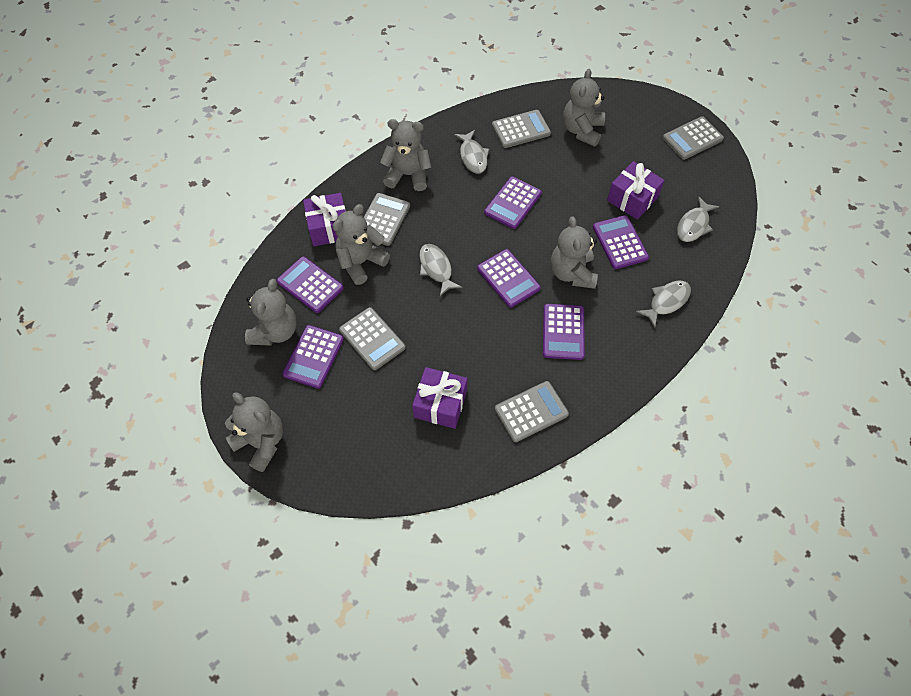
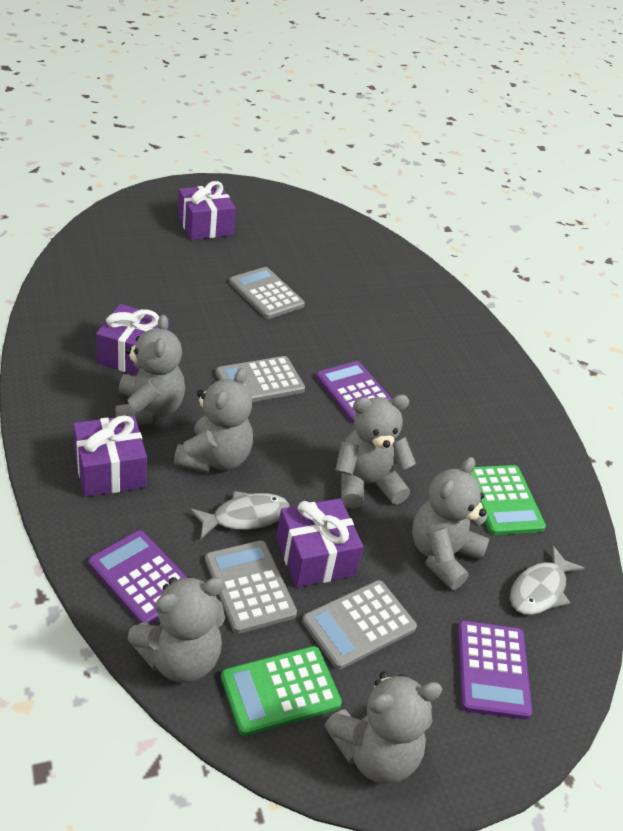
green calculator: none = 0 -> [221,646,342,736] [470,465,546,535] = 2
grey calculator: [339,307,406,370] [364,193,410,246] [492,110,551,148] [495,381,569,442] [663,116,724,160] = 5 -> [205,540,297,634] [216,356,305,402] [229,267,305,319] [302,580,417,670] = 4
grey fish: [419,244,462,296] [454,130,489,174] [636,281,691,328] [677,196,719,242] = 4 -> [190,491,290,539] [510,546,585,615] = 2
purple calculator: [277,257,344,313] [282,325,344,389] [477,249,541,307] [484,177,542,229] [543,304,585,360] [593,215,649,269] = 6 -> [88,530,187,624] [316,361,392,424] [457,620,532,720] = 3
purple gift: [303,193,346,246] [412,367,467,429] [607,161,665,220] = 3 -> [73,415,147,497] [96,304,169,375] [178,181,236,240] [276,498,363,588] = 4

